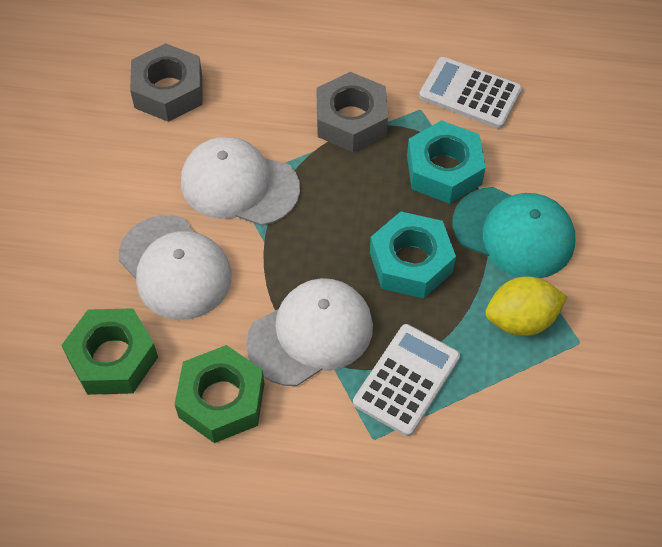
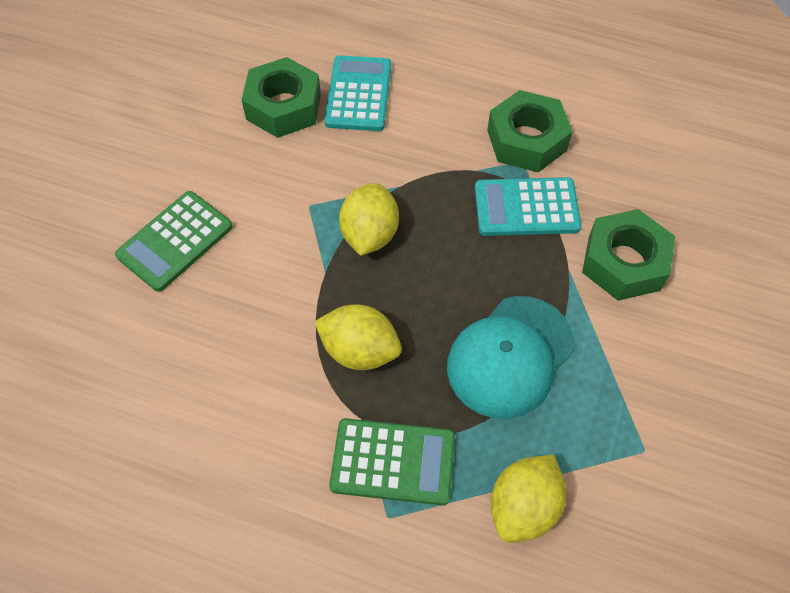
green calculator: none = 0 -> [115,191,233,292] [329,418,455,505] = 2
green nut: [62,308,158,395] [175,345,264,443] = 2 -> [242,57,321,138] [487,90,573,173] [582,209,675,301] = 3
grey nut: [130,43,203,122] [316,72,388,152] = 2 -> none = 0
turquoise calculator: none = 0 -> [324,55,392,131] [475,177,581,236] = 2
turquoise nut: [370,211,456,299] [407,120,486,204] = 2 -> none = 0
white calculator: [353,324,460,436] [419,57,522,129] = 2 -> none = 0
white cap: [119,215,232,320] [181,137,300,226] [246,278,373,386] = 3 -> none = 0
yellow lemon: [486,277,567,336] = 1 -> [314,304,402,370] [339,183,399,256] [491,455,566,543] = 3

